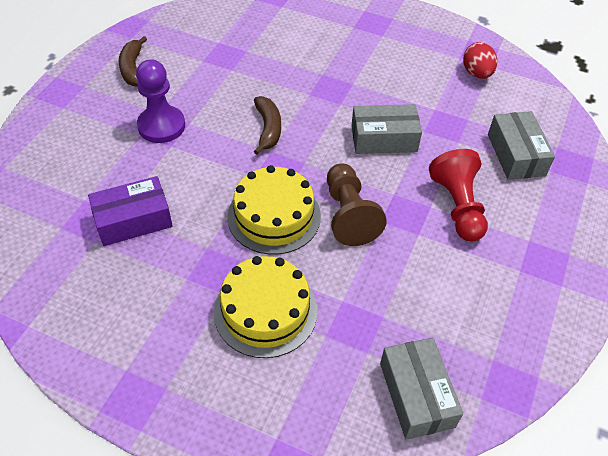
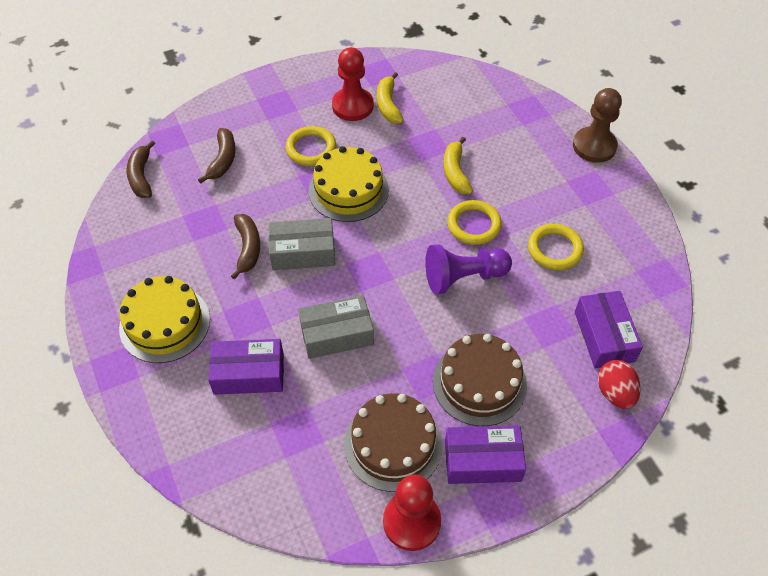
brown banana: [119,36,147,87] [254,96,281,155] = 2 -> [126,140,155,198] [198,128,236,183] [231,214,260,280] = 3
brown cake: none = 0 -> [344,393,442,492] [433,334,527,426] = 2
grey box: [351,104,422,154] [380,338,463,440] [488,111,555,180] = 3 -> [269,218,335,270] [298,295,374,359] = 2
purple box: [88,176,173,246] = 1 -> [208,339,284,395] [445,425,526,484] [575,291,643,368] = 3
red pawn: [429,149,488,242] = 1 -> [332,47,374,121] [383,475,441,551] = 2
yellow banana: none = 0 -> [377,72,404,124] [444,137,473,194] = 2
yellow ring: none = 0 -> [286,126,336,166] [447,200,502,245] [528,224,584,270] = 3

